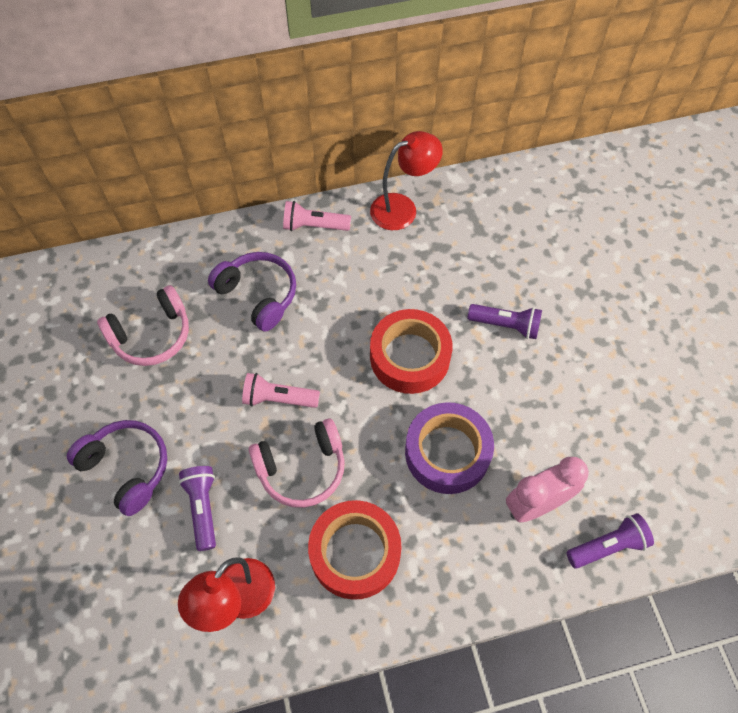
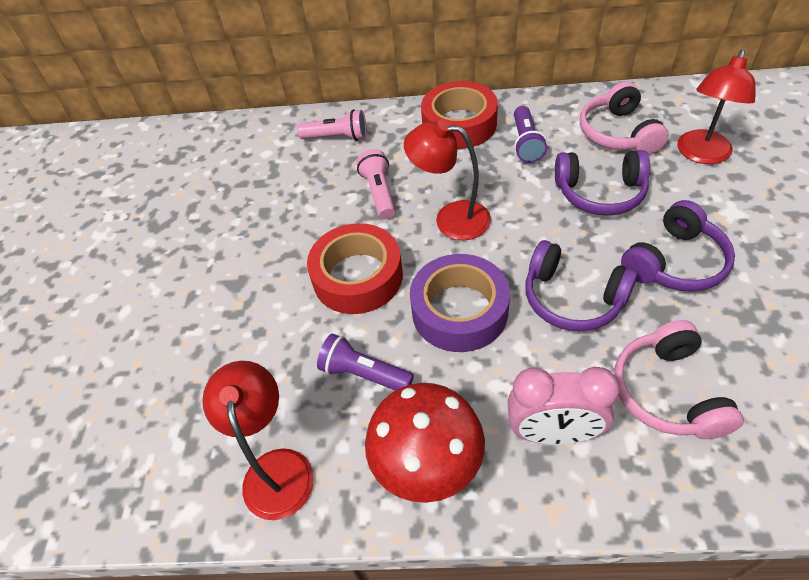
purple flashlight: [179,466,216,551] [468,304,542,339] [566,513,654,569] = 3 -> [317,334,414,391] [514,106,547,163] = 2
purple headphones: [67,420,167,516] [208,252,296,332] = 2 -> [526,240,638,331] [555,150,650,216] [621,200,735,292] = 3
red lamp: [178,557,275,632] [370,131,443,230] = 2 -> [202,361,314,520] [404,120,491,240] [677,50,756,164] = 3
red mushroom: none = 0 -> [365,383,485,503] = 1

